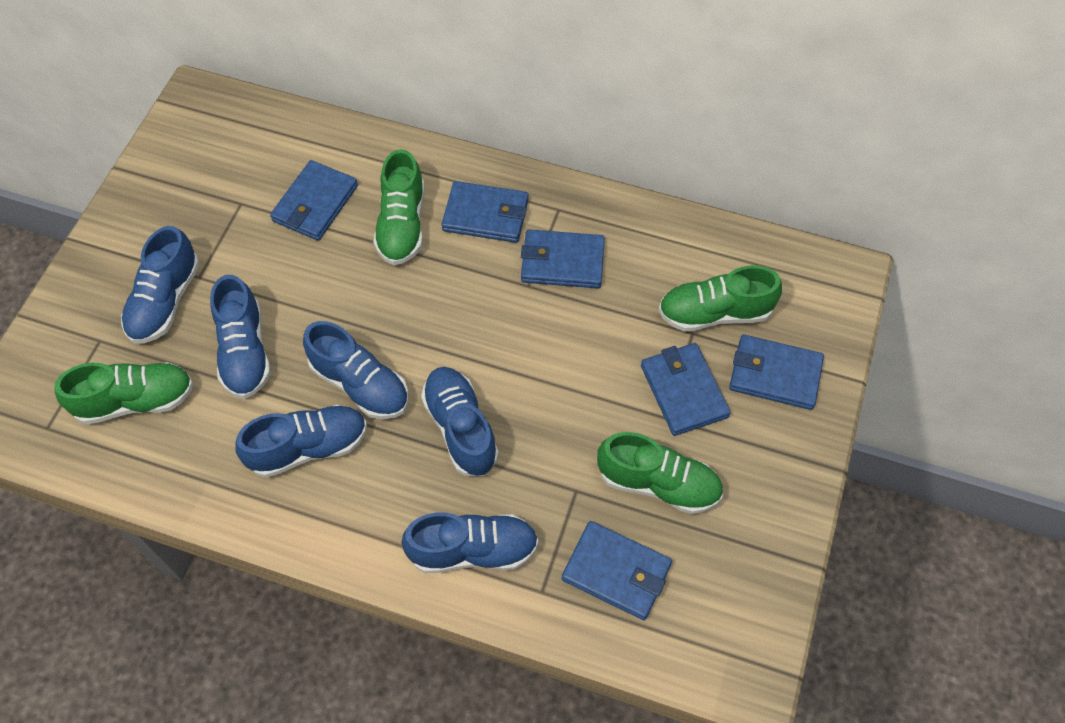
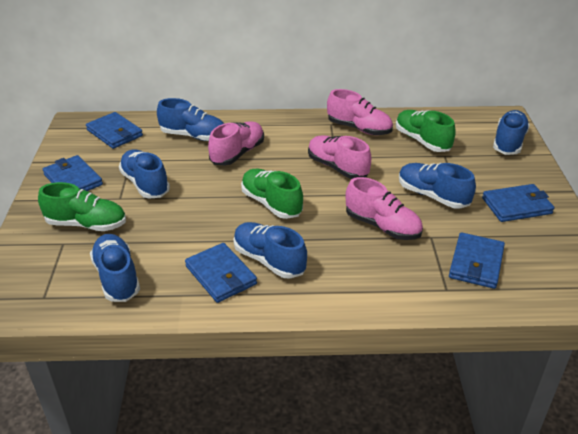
blue wallet: [270,160,358,241] [442,181,528,243] [521,230,605,288] [562,521,672,620] [641,343,731,436] [729,334,824,410] = 6 -> [43,155,103,191] [86,112,143,149] [185,243,257,303] [449,232,505,289] [482,184,554,222] = 5
green shoe: [54,362,194,424] [373,149,424,265] [597,432,723,514] [658,266,782,331] = 4 -> [38,182,126,231] [241,169,303,219] [396,110,456,152] = 3
pink shoe: none = 0 -> [208,121,264,165] [308,135,371,179] [327,89,393,135] [346,177,423,240] = 4

